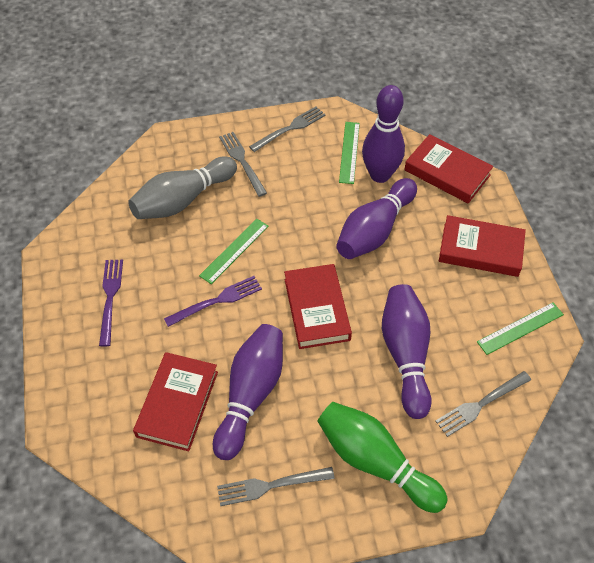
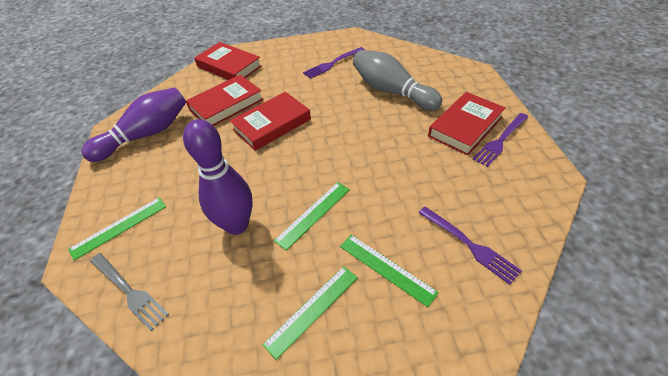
green bowling pin: [317,402,448,513] = 1 -> none = 0
green ruler: [199,218,269,284] [339,122,360,184] [477,302,564,355] = 3 -> [68,197,166,260] [262,266,358,360] [274,182,350,250] [340,235,439,307] = 4
grey fork: [217,467,335,506] [219,132,267,197] [249,106,326,152] [435,371,531,437] = 4 -> [90,253,169,331] = 1
purple bowling pin: [213,324,283,460] [336,178,417,259] [362,85,405,183] [382,284,432,419] = 4 -> [81,87,186,162] [183,119,253,235] = 2
purple fork: [99,259,123,347] [164,276,262,327] = 2 -> [303,47,365,79] [418,207,522,285] [473,113,528,167] = 3

